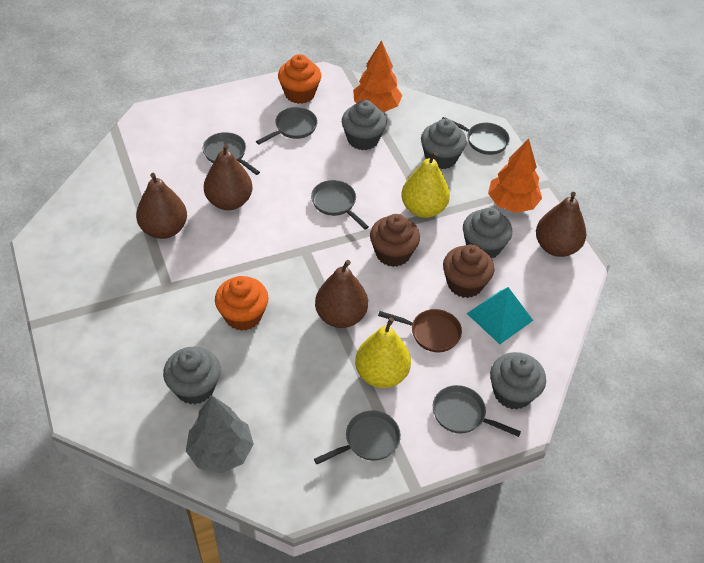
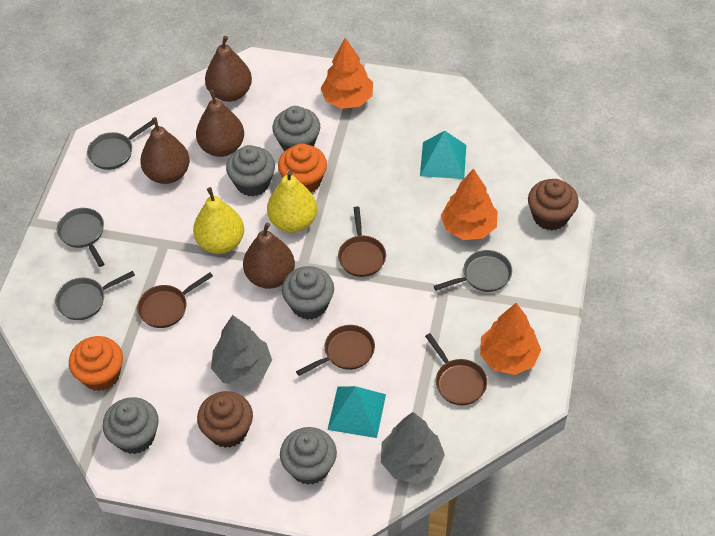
brown pan: [378,309,462,352] = 1 -> [137,272,213,328] [296,325,375,376] [338,206,386,277] [425,333,487,405] = 4
grey pan: [203,132,260,175] [256,107,318,145] [311,180,369,230] [314,411,401,464] [433,385,521,437] [442,117,510,155] = 6 -> [55,271,135,320] [57,208,104,267] [87,120,154,170] [434,250,512,292] = 4
grey tree: [186,396,254,473] = 1 -> [211,315,272,387] [381,412,445,483] = 2
orange tree: [353,40,402,112] [488,139,542,213] = 2 -> [321,38,373,109] [441,168,498,240] [480,303,541,375] = 3
turquoise pyramid: [467,287,533,344] = 1 -> [327,386,386,438] [420,131,466,179] = 2

